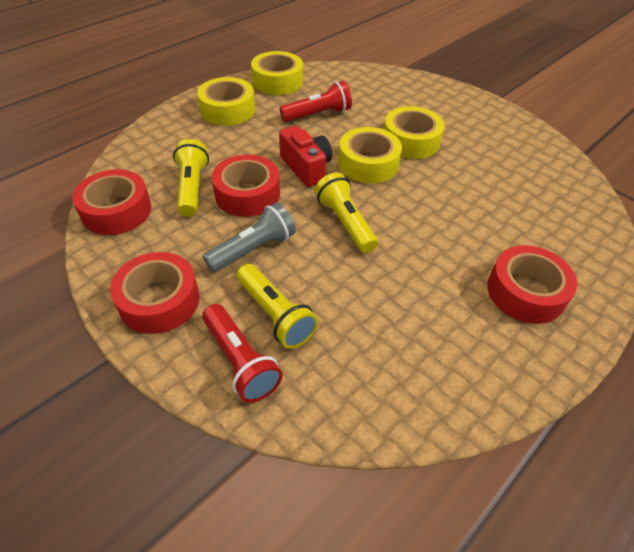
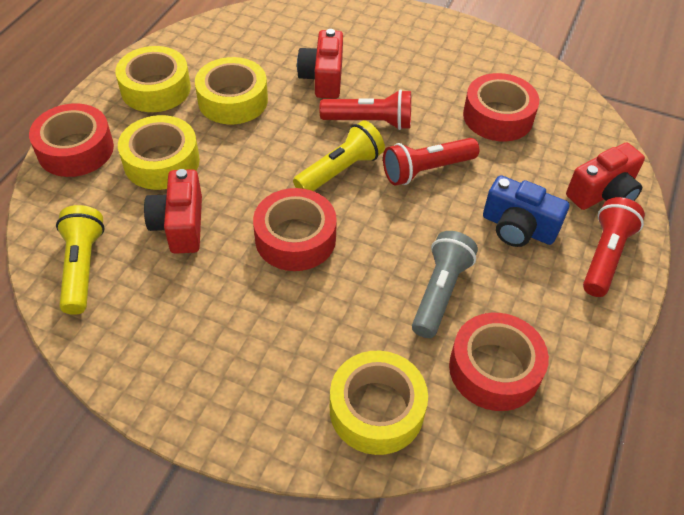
blue camera: none = 0 -> [483,175,569,247] = 1
red camera: [279,126,332,187] = 1 -> [144,169,202,254] [297,29,343,99] [566,143,645,210] = 3
red flashlight: [202,304,283,403] [280,81,352,122] = 2 -> [319,89,411,130] [383,138,479,186] [583,197,645,297] = 3
yellow flashlight: [173,139,209,217] [237,264,318,349] [314,173,378,253] = 3 -> [56,205,105,315] [293,120,385,191] = 2

